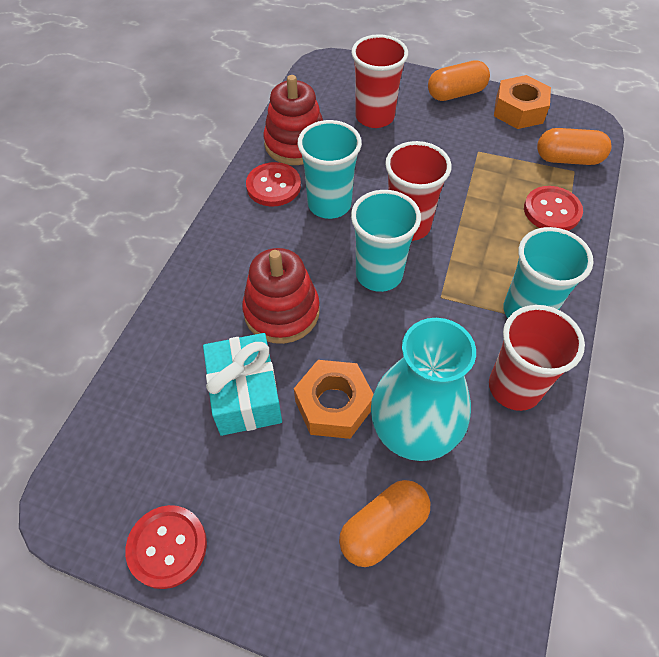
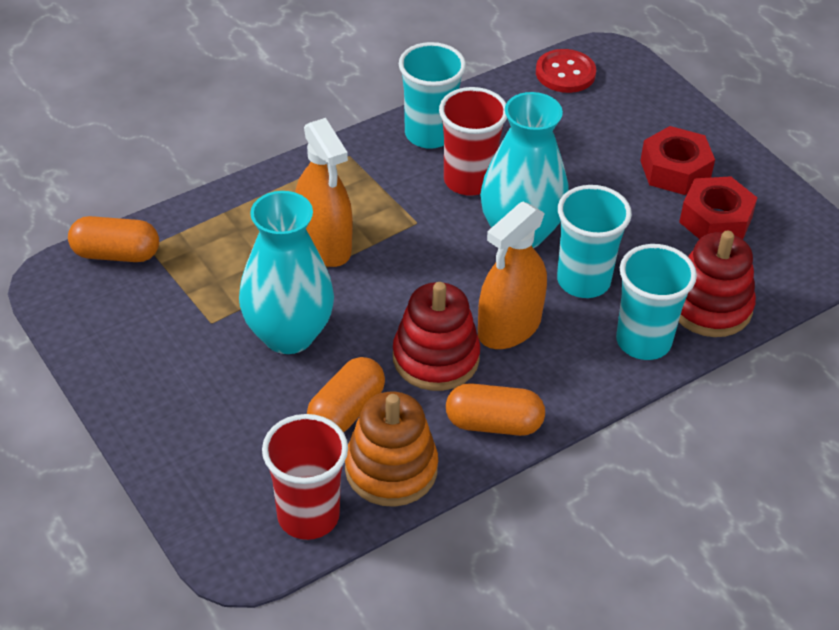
orange nut: [294,360,374,439] [494,75,551,129] = 2 -> none = 0
orange spray bottle: none = 0 -> [295,118,353,267] [478,202,547,349] = 2
orange stacking toy: none = 0 -> [345,392,438,507] = 1
red button: [125,505,207,589] [246,162,301,206] [524,186,583,231] = 3 -> [536,49,596,93] = 1
red cup: [351,34,408,128] [385,141,452,241] [489,305,585,411] = 3 -> [262,414,348,540] [439,87,507,196] = 2
red nut: none = 0 -> [640,126,715,195] [679,176,757,239] = 2
turquoise gift: [203,333,282,436] = 1 -> none = 0
turquoise vase: [371,318,476,461] = 1 -> [239,191,334,354] [480,92,569,248] = 2

